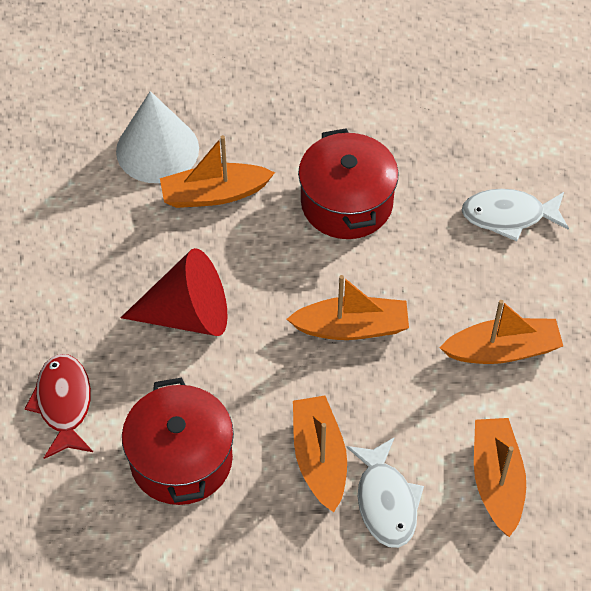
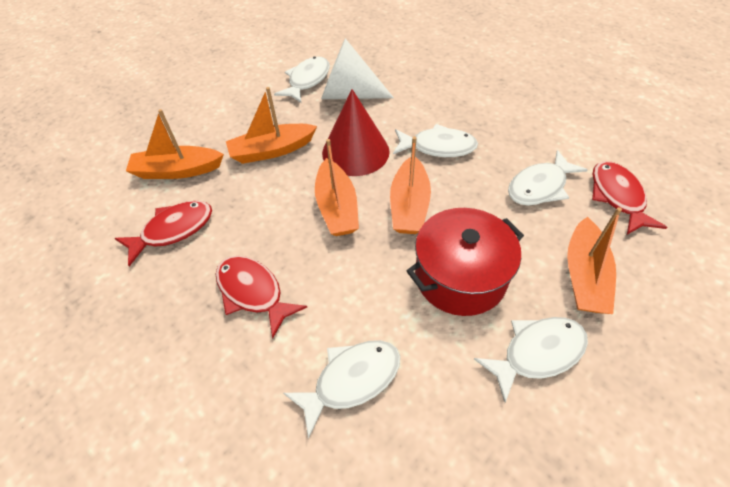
red fish: [25,354,93,459] = 1 -> [115,201,212,266] [216,256,307,338] [592,161,667,235] = 3
red pot: [122,377,234,505] [298,128,399,239] = 2 -> [407,208,524,316] = 1
white fish: [347,437,424,548] [462,189,569,241] = 2 -> [274,56,330,103] [283,340,400,439] [393,124,478,157] [474,317,588,403] [508,150,588,206] = 5

